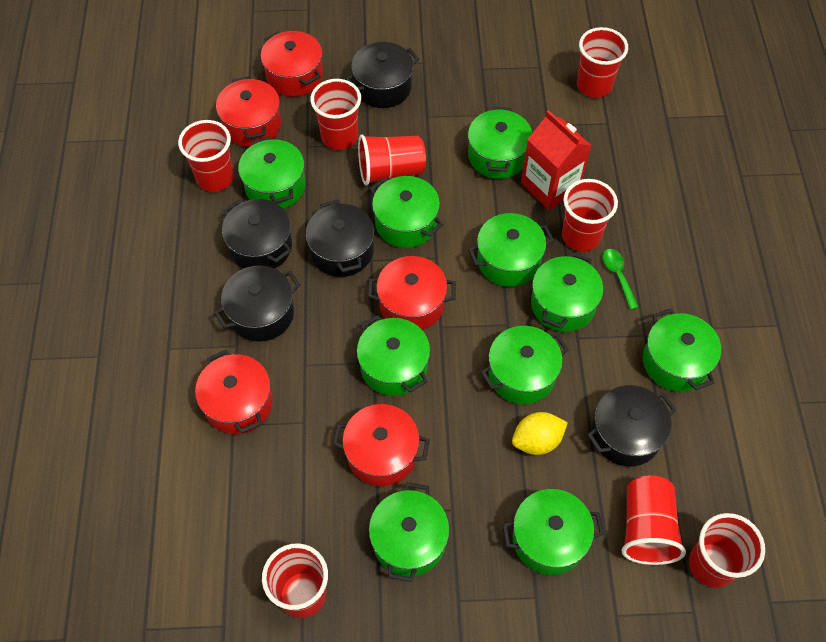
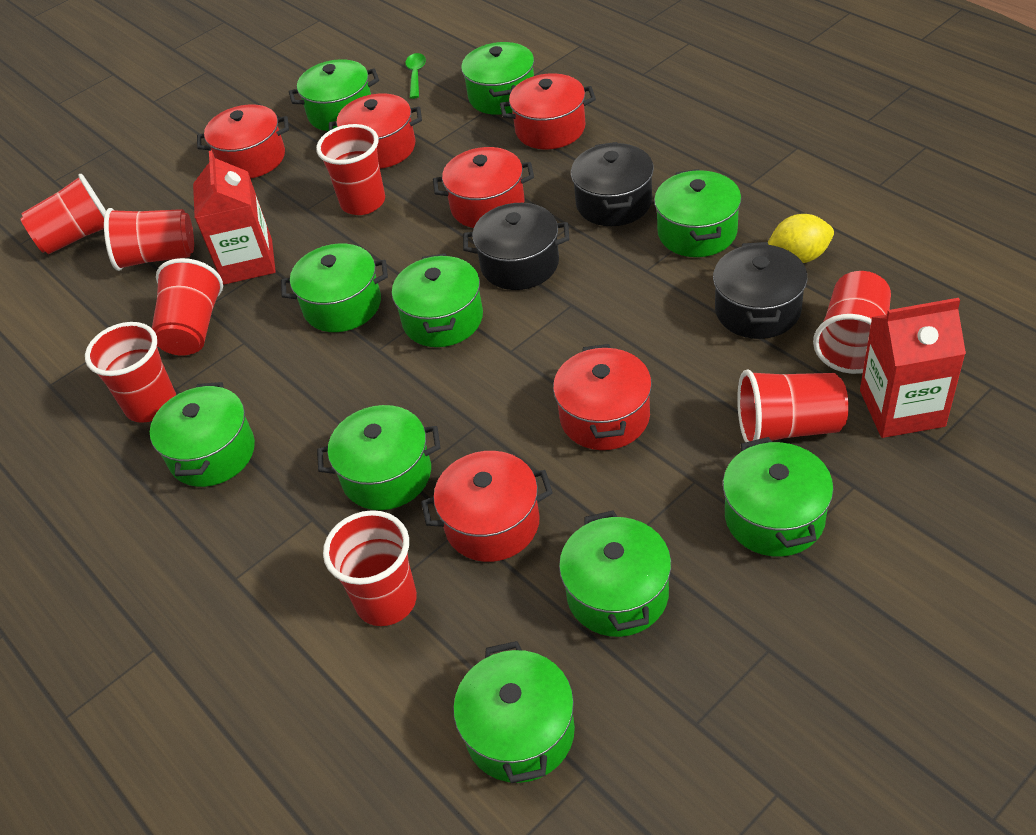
black pot: [214,266,300,342] [222,199,292,269] [306,200,374,277] [345,42,419,108] [587,385,676,466] = 5 -> [463,203,569,290] [571,142,654,226] [713,242,807,339] = 3
red carton: [521,110,592,210] = 1 -> [193,150,276,285] [860,298,966,438] = 2
red pot: [195,350,273,434] [216,76,281,147] [261,31,323,97] [333,404,430,486] [368,256,456,330] = 5 -> [197,104,289,179] [329,93,422,169] [421,451,553,562] [433,147,534,228] [500,73,596,149] [553,344,652,450] = 6

